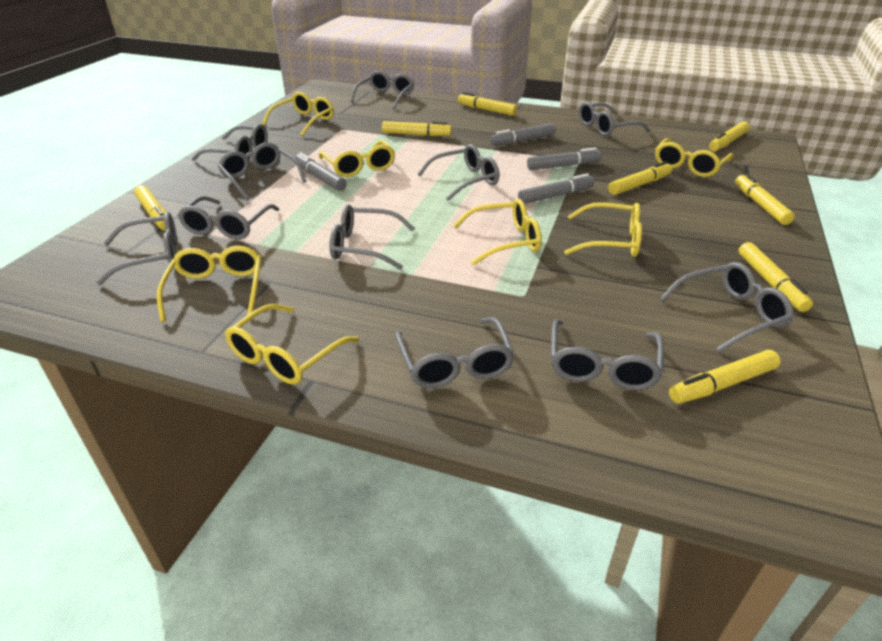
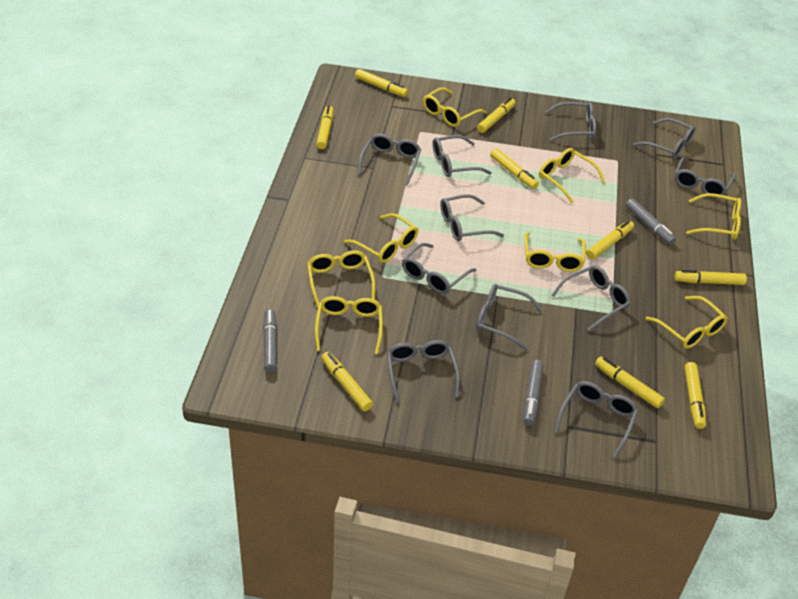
grey marker: [295,152,347,191] [490,123,555,146] [518,173,594,204] [527,147,602,170] = 4 -> [263,309,277,372] [523,359,544,426] [626,199,676,245] = 3
yellow glasses: [157,246,261,322] [225,304,359,385] [262,92,334,136] [319,140,395,177] [453,199,542,266] [564,202,642,257] [655,138,734,177] = 7 -> [307,250,375,308] [315,296,383,354] [344,213,418,263] [423,88,486,127] [525,232,586,272] [539,148,605,203] [646,296,728,349] [686,193,741,239] = 8
yellow marker: [134,185,166,231] [382,121,452,136] [458,92,517,116] [608,161,672,195] [669,350,781,404] [709,122,750,151] [735,173,795,225] [738,242,813,312] = 8 -> [316,106,333,149] [321,352,373,411] [355,69,408,97] [477,98,515,133] [490,148,539,189] [586,220,634,259] [595,357,665,408] [675,270,747,285] [684,362,706,429] = 9

